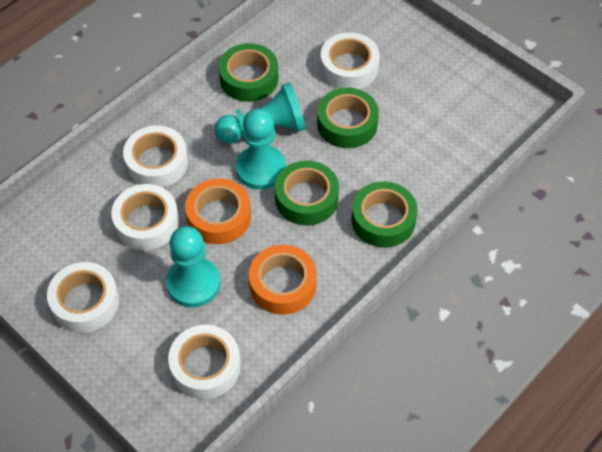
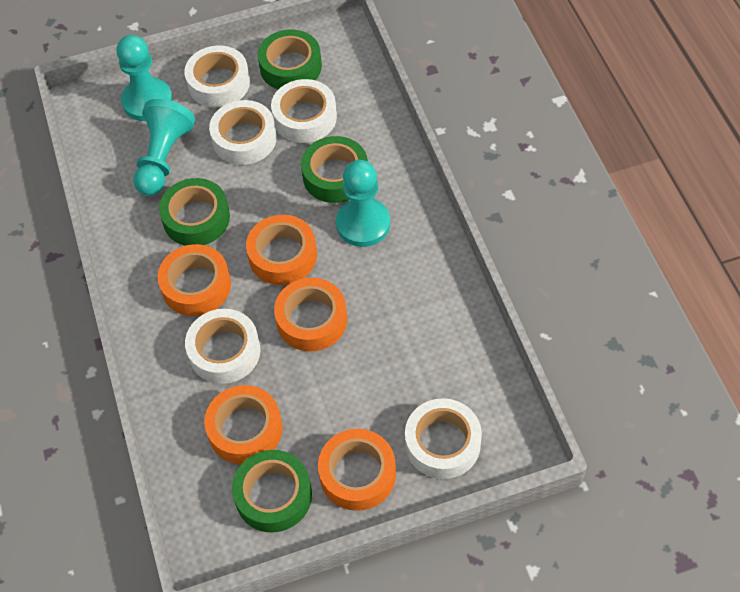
orange tape: [185,178,251,244] [249,245,317,315] = 2 -> [158,244,231,316] [204,385,282,464] [246,215,317,285] [274,278,347,351] [318,429,396,511] = 5

